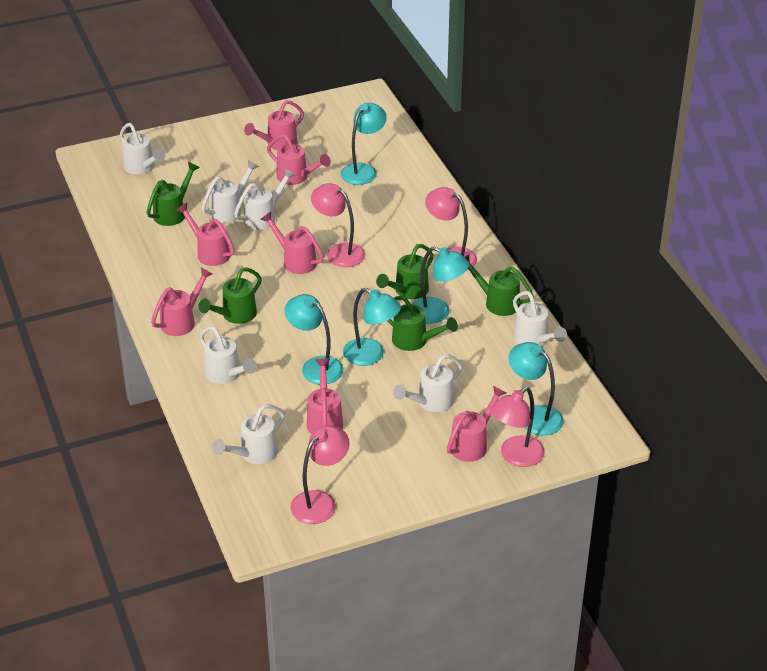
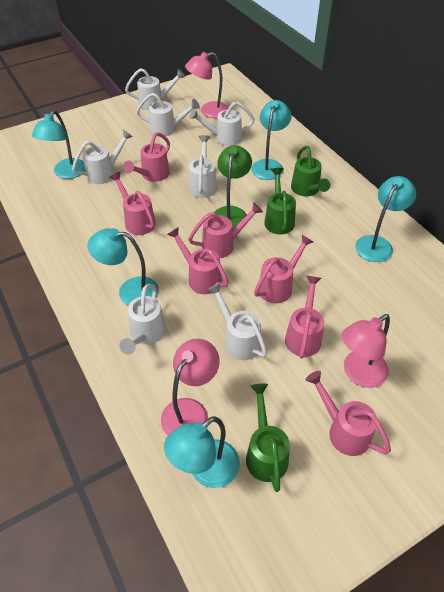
green lamp: none = 0 -> [214,145,252,229] = 1
green watering can: [146,162,200,226] [198,267,262,324] [376,244,434,299] [387,296,458,351] [464,255,534,316] = 5 -> [246,384,290,492] [264,168,296,234] [291,146,330,196] = 3
pink lamp: [291,425,350,524] [311,183,365,267] [425,187,477,270] [490,387,545,467] = 4 -> [161,339,220,436] [185,52,229,118] [341,314,390,388] = 3

